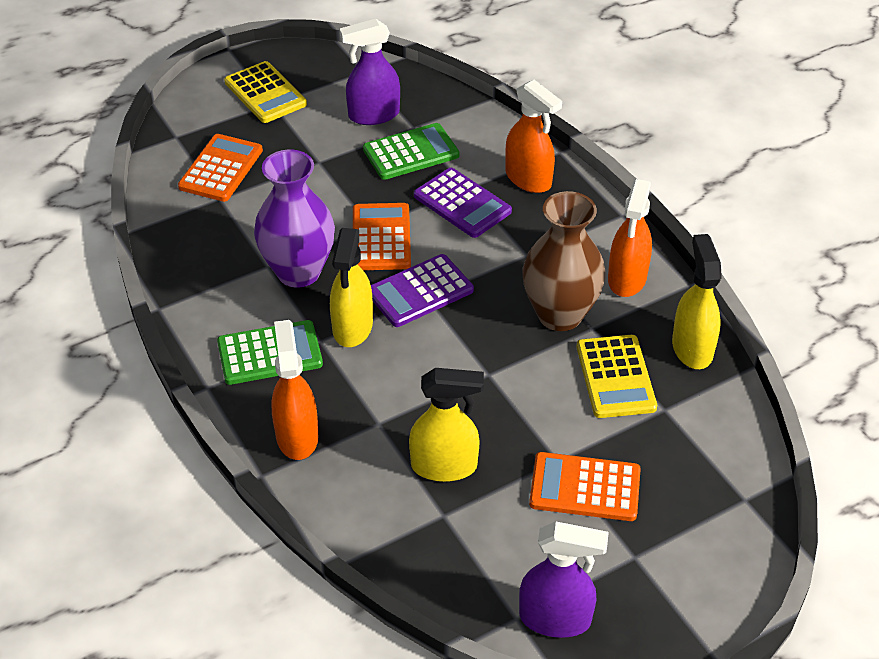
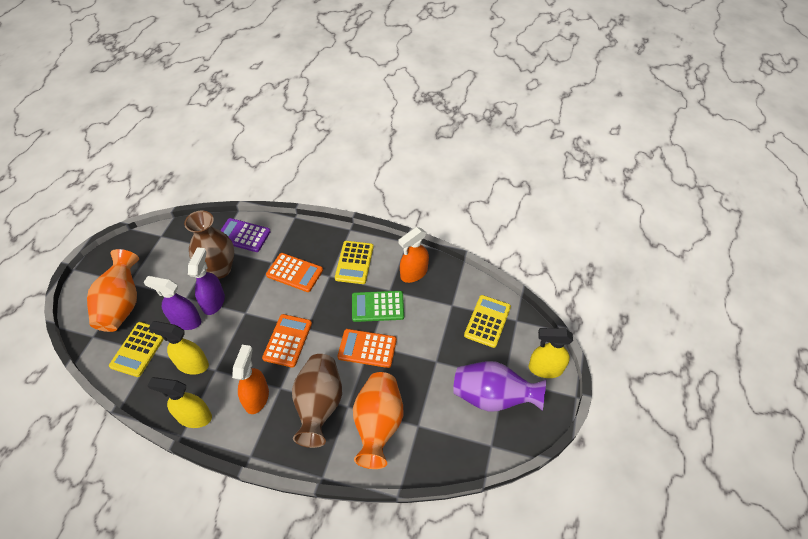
brown vase: [522,191,606,331] = 1 -> [184,211,234,279] [292,354,342,448] = 2
green calculator: [217,320,323,385] [363,123,459,180] = 2 -> [352,291,404,322] = 1
orange spray bottle: [271,320,318,460] [505,80,562,193] [608,179,652,297] = 3 -> [232,345,269,414] [398,227,429,283] = 2
orange vase: none = 0 -> [87,249,139,332] [353,372,403,469] = 2
purple calculator: [371,254,474,327] [414,168,512,238] = 2 -> [220,218,271,252] = 1
yellow calculator: [224,61,307,123] [577,335,657,418] = 2 -> [109,322,164,377] [335,241,374,284] [464,295,511,348] = 3

